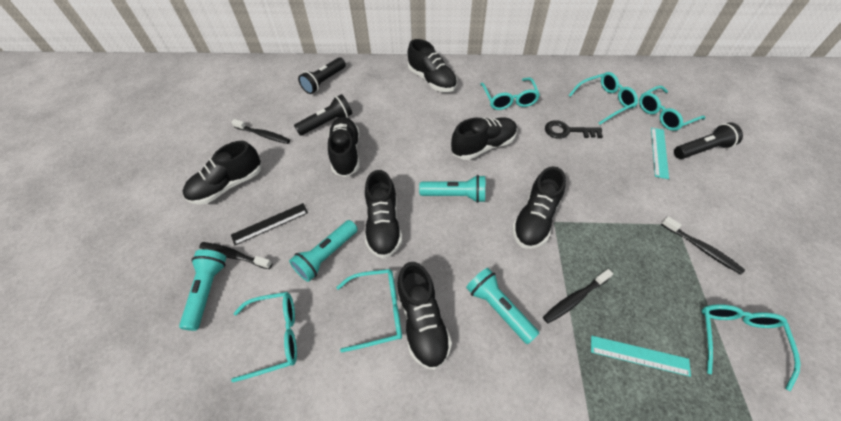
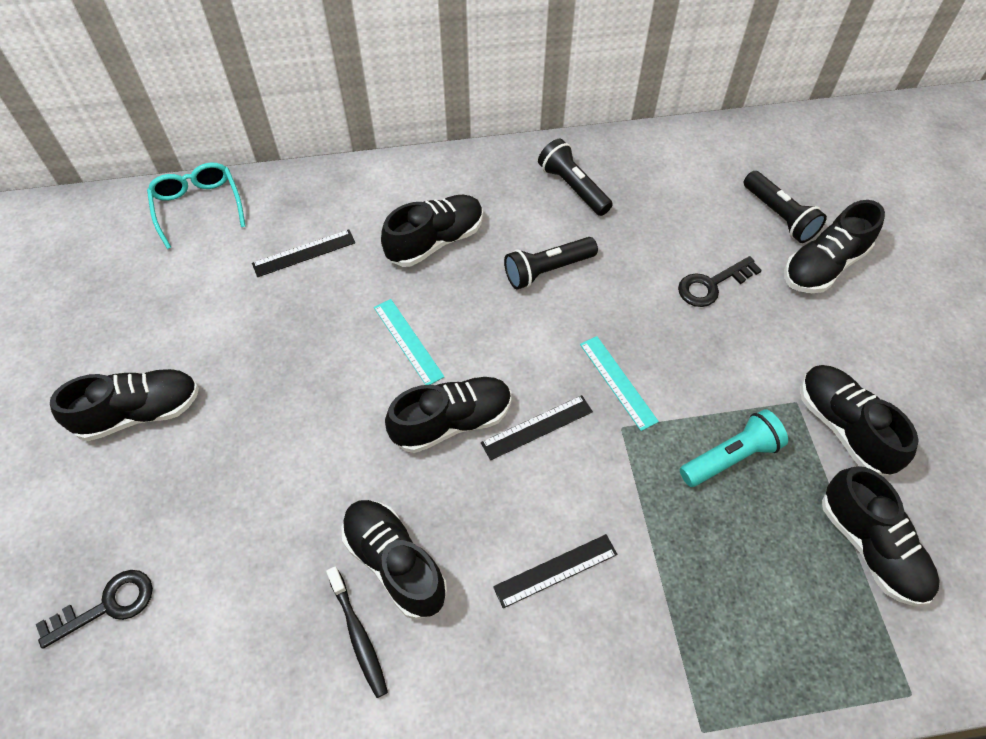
black key: [545,120,603,139] = 1 -> [36,570,153,649] [678,256,762,307] = 2
black ruler: [231,203,308,245] = 1 -> [252,229,355,277] [481,395,593,460] [493,534,617,608] = 3
black toothbrush: [199,242,272,269] [231,119,290,144] [543,269,613,323] [661,216,745,275] = 4 -> [326,567,388,698] = 1
turquoise flashlight: [179,249,226,331] [289,220,358,282] [419,175,485,203] [466,268,539,344] = 4 -> [680,409,788,487] = 1
turquoise glasses: [231,292,297,382] [336,269,402,352] [480,78,540,110] [568,72,638,125] [639,86,705,131] [702,304,801,391] = 6 -> [147,163,246,249] = 1

